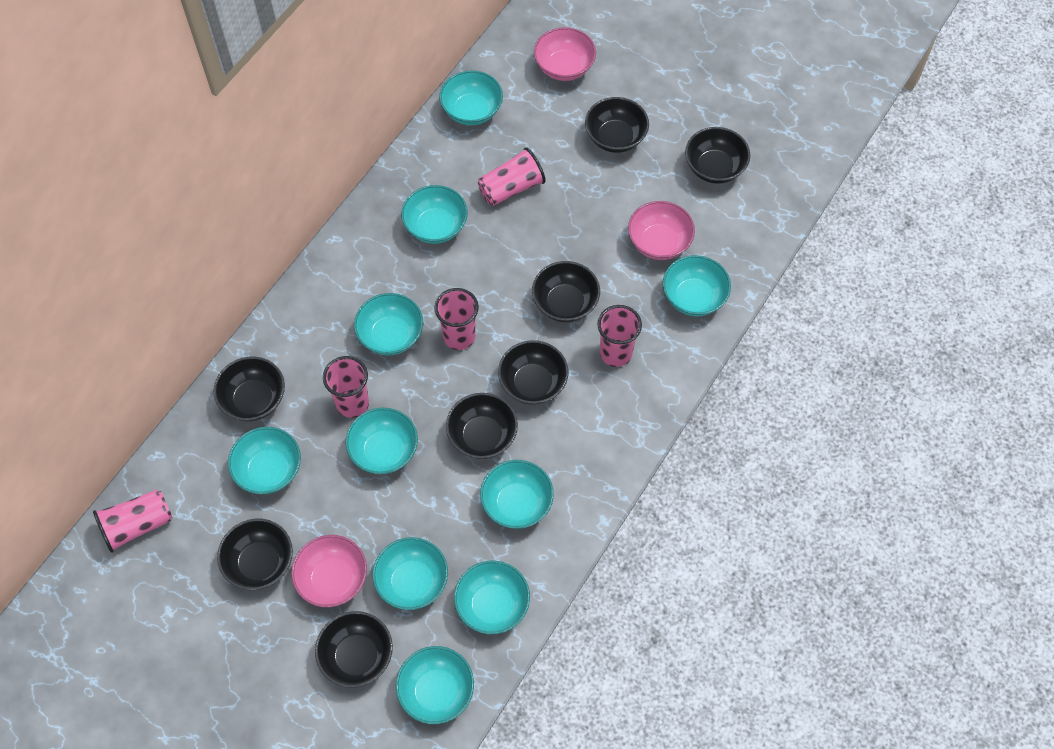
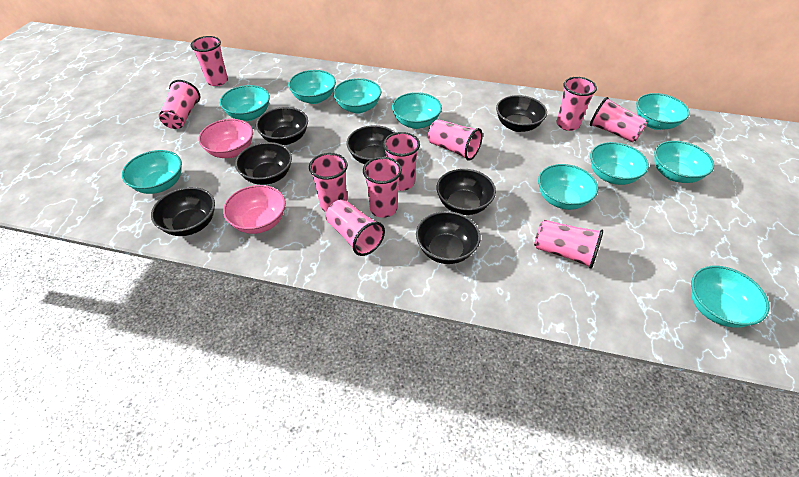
black bowl: [213,357,285,421] [217,519,293,590] [315,611,393,688] [446,393,518,459] [498,340,569,405] [532,261,600,322] [585,97,649,153] [685,127,750,184] = 8 -> [151,187,215,236] [235,142,292,185] [256,107,308,145] [346,125,396,164] [416,211,481,264] [436,169,496,215] [496,95,547,132] = 7
pink bowl: [291,535,367,607] [534,27,596,81] [628,201,695,260] = 3 -> [198,119,253,158] [223,185,286,234] = 2
pink cup: [93,490,172,553] [323,356,369,418] [434,288,479,350] [478,147,546,206] [598,305,642,367] = 5 -> [159,80,200,129] [191,36,228,86] [309,153,348,212] [326,199,385,256] [363,157,402,218] [383,132,420,191] [428,119,483,161] [534,220,603,269] [556,77,597,131] [590,97,647,142] = 10

